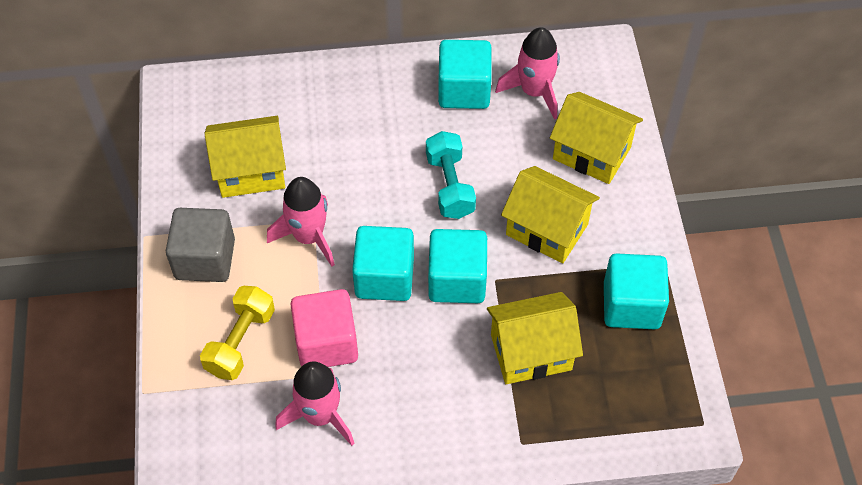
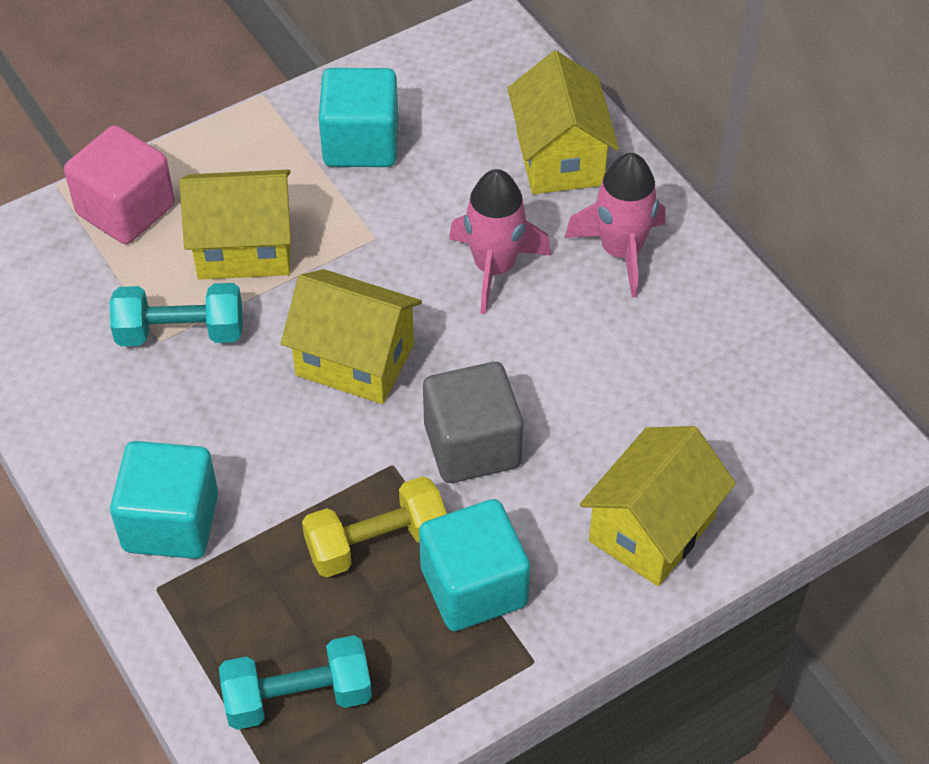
pink rocket: [267,177,335,267] [275,362,355,446] [495,27,560,120] = 3 -> [449,169,551,314] [565,153,666,298] = 2
turquoise cube: [352,226,414,301] [428,229,487,303] [438,40,492,109] [604,253,669,329] = 4 -> [110,441,218,559] [319,68,398,167] [419,499,530,631] = 3
turquoise dumbbell: [426,131,476,219] = 1 -> [110,283,243,346] [219,635,372,730] = 2

